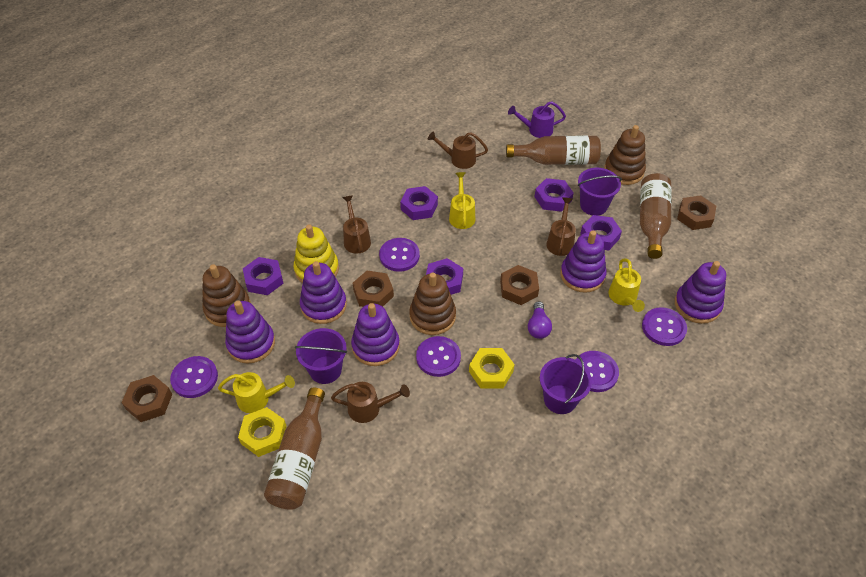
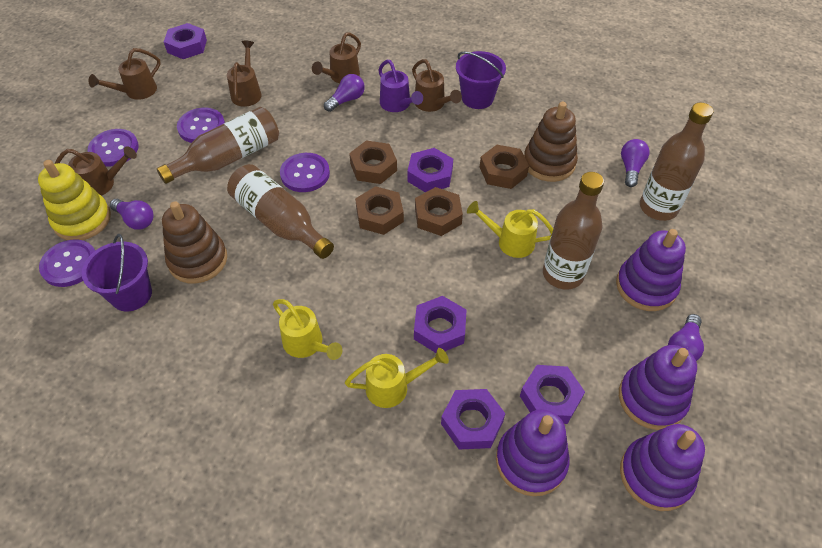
brown bottle: [264,387,325,510] [506,136,601,165] [640,173,672,259] = 3 -> [157,107,279,184] [227,164,334,259] [543,172,604,290] [640,102,713,221] = 4
brown stacking toy: [203,264,251,327] [410,272,456,335] [604,125,646,185] = 3 -> [162,201,227,284] [524,102,578,182] = 2
brown watering can: [331,382,410,423] [342,195,371,254] [428,131,488,169] [547,197,576,256] = 4 -> [55,146,137,196] [89,48,161,100] [227,41,262,107] [312,32,361,83] [412,59,462,112] = 5
purple bucket: [295,328,347,384] [540,354,592,414] [578,168,622,216] = 3 -> [82,234,152,312] [456,51,506,109] = 2
purple button: [170,356,218,398] [379,238,420,272] [416,336,461,377] [576,351,619,392] [642,307,687,346] = 5 -> [39,239,95,287] [88,129,139,166] [177,108,225,143] [280,153,330,192] = 4
purple light bulb: [528,301,552,339] = 1 -> [110,199,153,230] [324,74,365,112] [621,139,650,187] [668,314,704,361] = 4
purple stacking toy: [225,300,275,364] [300,261,347,324] [351,303,400,366] [560,230,606,293] [675,261,726,324] = 5 -> [496,409,569,496] [616,229,686,311] [619,345,697,430] [620,424,705,511] = 4
yellow nut: [238,407,287,457] [469,348,515,389] = 2 -> none = 0

